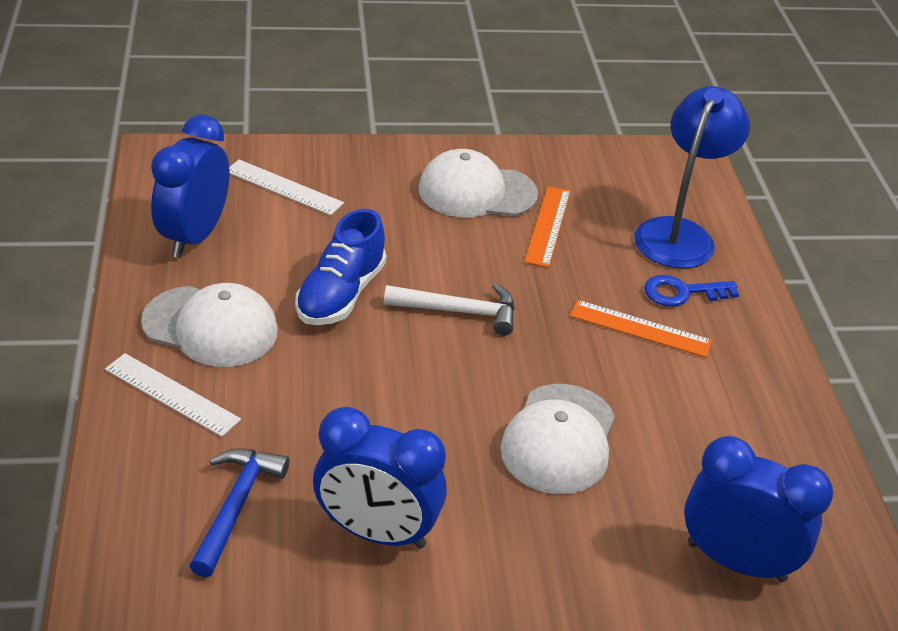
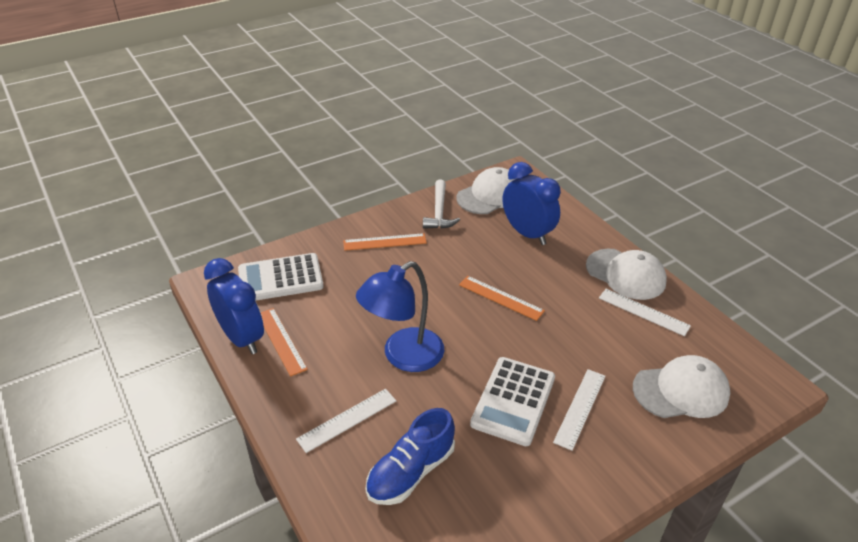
blue clock: [151,115,229,258] [313,407,447,549] [684,436,833,582] = 3 -> [204,258,264,354] [503,162,561,245] = 2
blue hammer: [190,448,289,577] = 1 -> none = 0
blue key: [644,275,739,307] = 1 -> none = 0
orange ruler: [524,186,571,268] [570,300,712,357] = 2 -> [261,308,308,377] [343,233,427,251] [459,276,545,321] = 3
white calculator: none = 0 -> [238,253,324,301] [470,357,555,446] = 2
white ruler: [105,353,241,437] [229,160,344,215] = 2 -> [296,389,396,453] [553,369,606,451] [599,289,691,336] = 3

